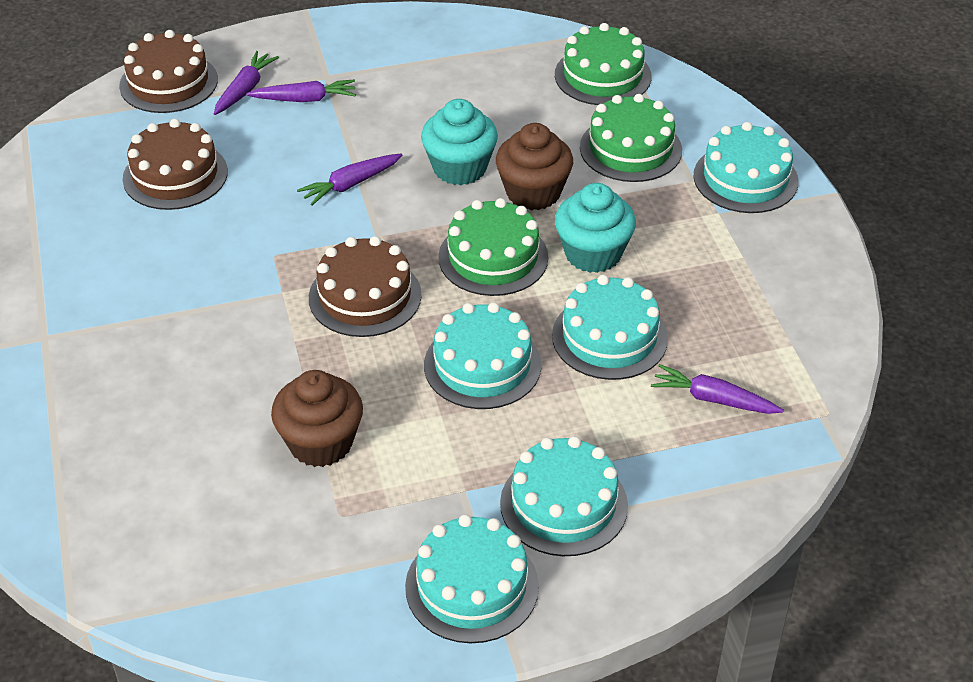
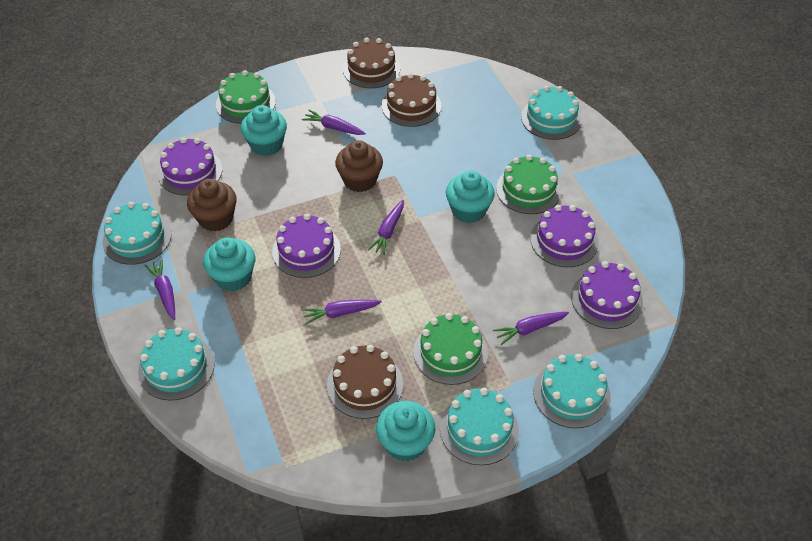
purple cake: none = 0 -> [158,138,222,196] [272,214,341,278] [530,205,599,267] [571,261,643,329] = 4
purple carrot: [214,51,279,115] [246,80,356,102] [297,153,402,206] [651,364,784,414] = 4 -> [144,259,175,320] [302,110,366,135] [302,300,382,325] [368,200,404,255] [493,312,569,345] = 5
turquoise cupcake: [421,99,498,185] [555,183,636,273] = 2 -> [203,237,255,292] [241,105,287,156] [376,401,435,461] [446,171,495,223] = 4

